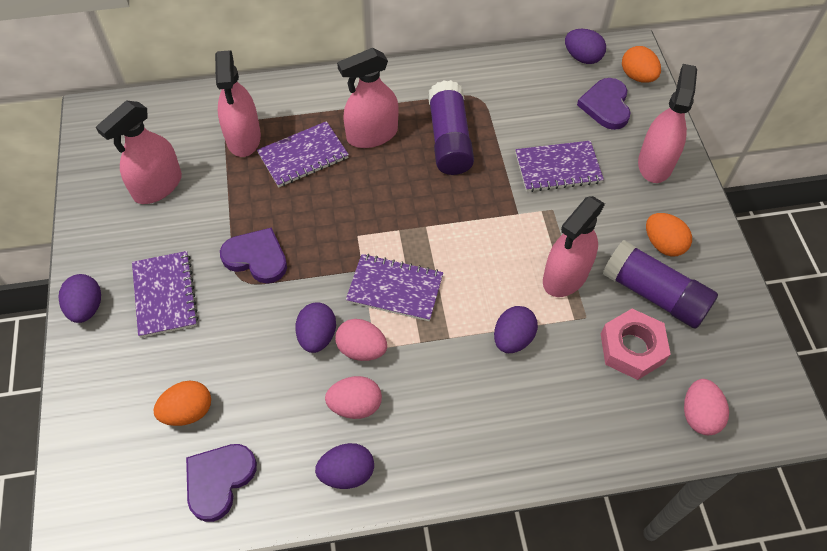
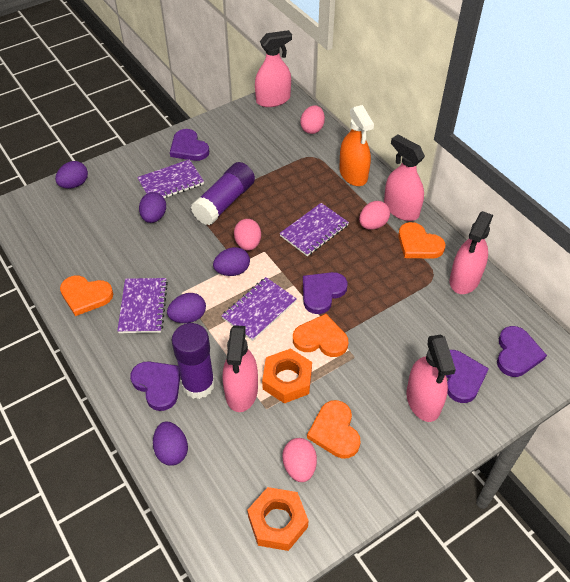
orange egg: [153,381,211,426] [622,46,661,83] [646,213,692,256] = 3 -> none = 0
orange heart: none = 0 -> [60,276,113,316] [293,314,348,357] [307,400,361,459] [398,222,445,259] = 4
orange nut: none = 0 -> [247,487,308,551] [262,348,312,404] = 2
orange spray bottle: none = 0 -> [339,105,374,186] = 1
pink egg: [325,376,382,419] [335,319,387,361] [684,379,729,435] = 3 -> [234,219,261,250] [282,438,317,482] [300,105,325,134] [359,201,390,230] = 4
pink nut: [601,309,671,380] = 1 -> none = 0
purple heart: [186,444,257,522] [220,227,287,283] [577,78,631,130] = 3 -> [130,361,180,411] [170,129,209,161] [303,272,348,314] [446,350,489,403] [497,326,547,377] = 5

